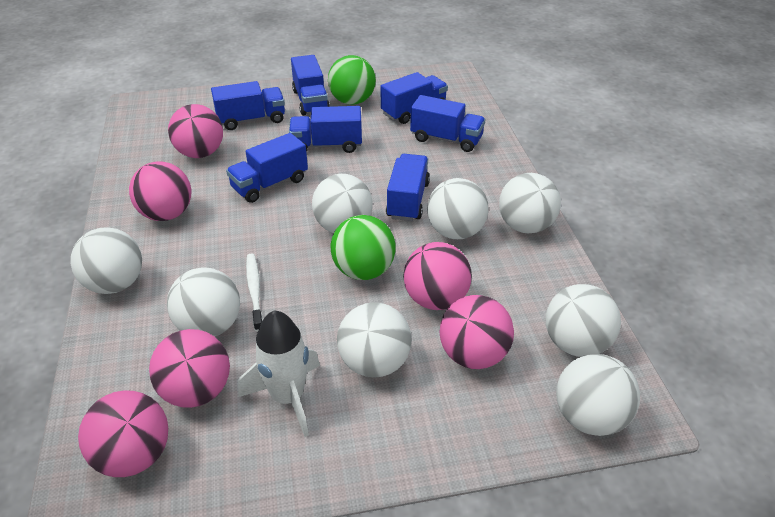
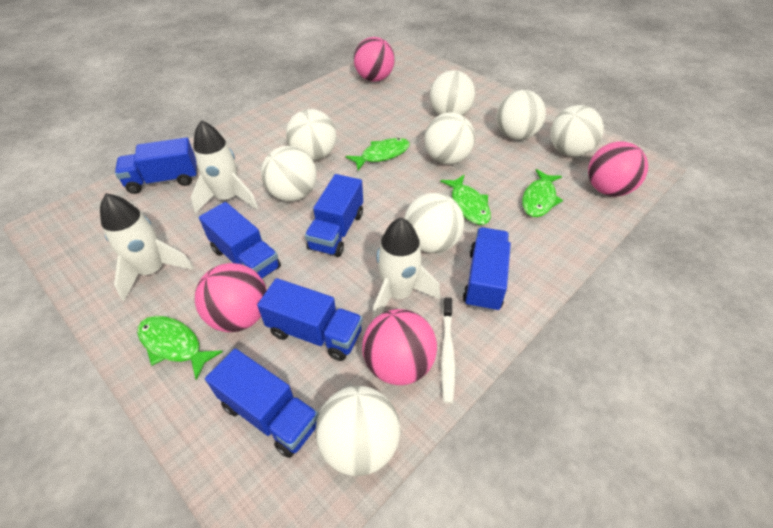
blue truck: [211,81,285,130] [226,133,308,203] [289,106,362,153] [291,55,330,116] [381,72,448,124] [386,154,430,221] [410,95,486,152] = 7 -> [115,138,197,194] [199,202,281,279] [205,348,319,458] [257,278,363,361] [305,174,363,257] [463,227,511,312] = 6
green ball: [328,55,376,105] [331,215,396,280] = 2 -> none = 0
green fish: none = 0 -> [137,316,223,380] [346,138,410,170] [440,175,491,225] [522,169,563,217] = 4
pink ball: [78,390,168,477] [129,162,191,221] [149,329,230,408] [168,104,223,158] [403,242,472,310] [439,295,514,369] = 6 -> [195,263,267,332] [354,37,395,82] [362,309,437,385] [588,141,648,196] = 4
white rocket: [238,311,320,437] = 1 -> [100,193,194,301] [191,120,258,213] [372,217,440,321] = 3

